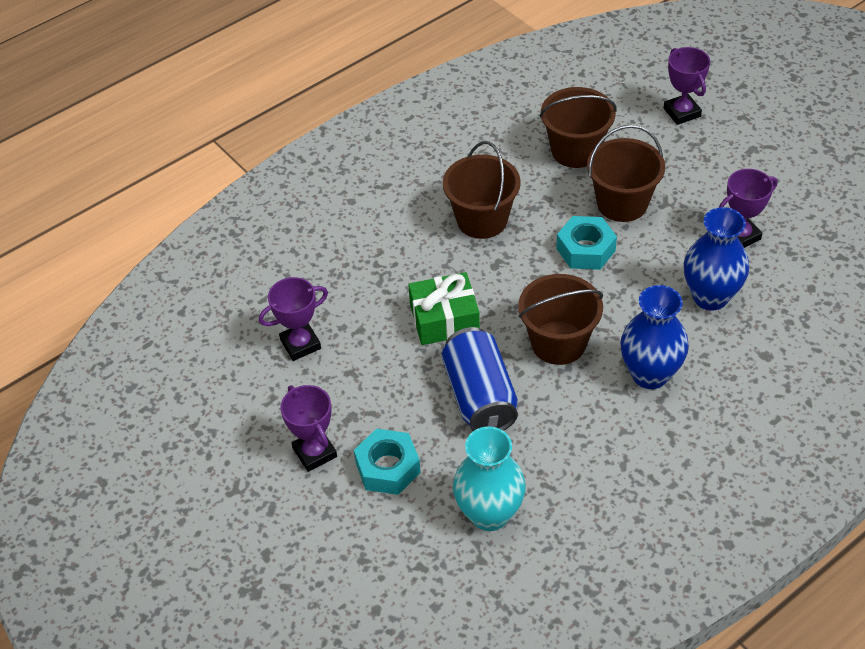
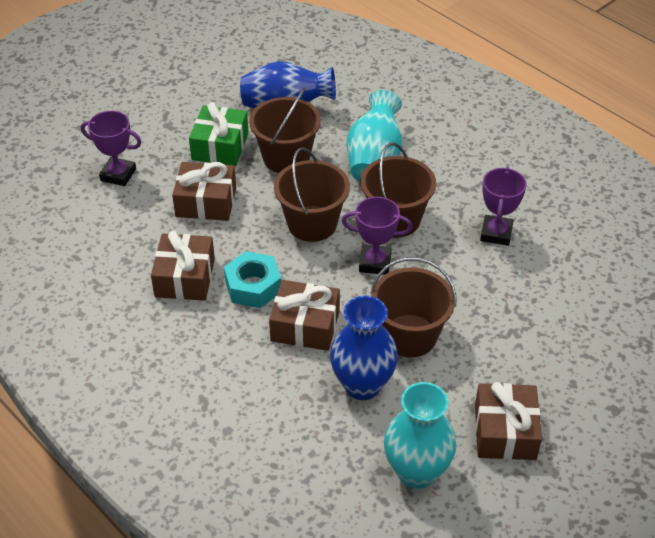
blue can: [442,327,518,431] = 1 -> none = 0
brown gift: none = 0 -> [151,231,215,301] [172,162,236,221] [269,280,340,351] [475,382,542,460] = 4
purple trophy: [259,277,328,361] [280,385,337,472] [664,47,710,125] [719,169,777,248] = 4 -> [81,111,142,186] [342,197,413,275] [480,167,527,246] = 3
turquoise nut: [354,429,421,495] [556,216,617,270] = 2 -> [224,251,281,308] = 1
turquoise vase: [453,426,526,531] = 1 -> [347,90,402,181] [384,382,456,489] = 2

